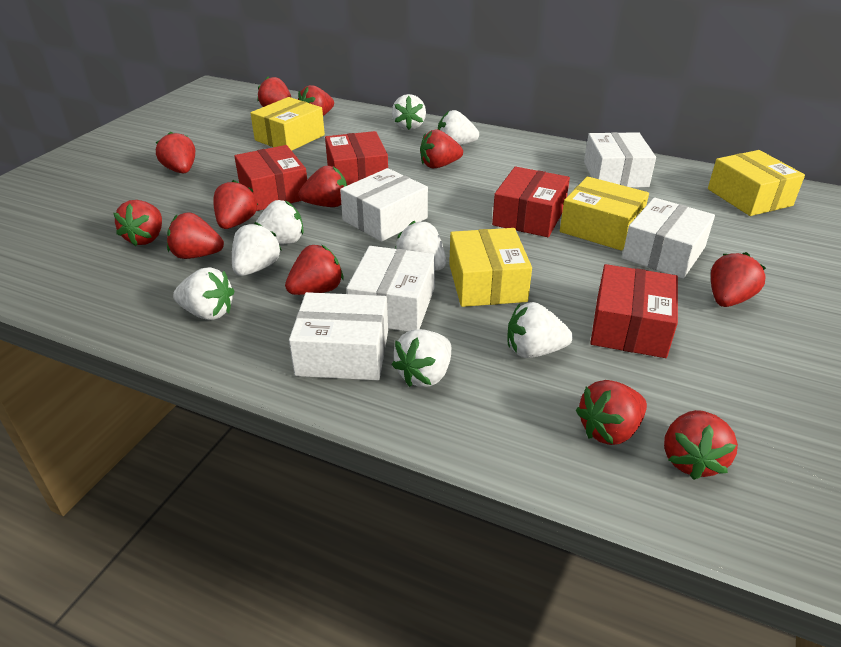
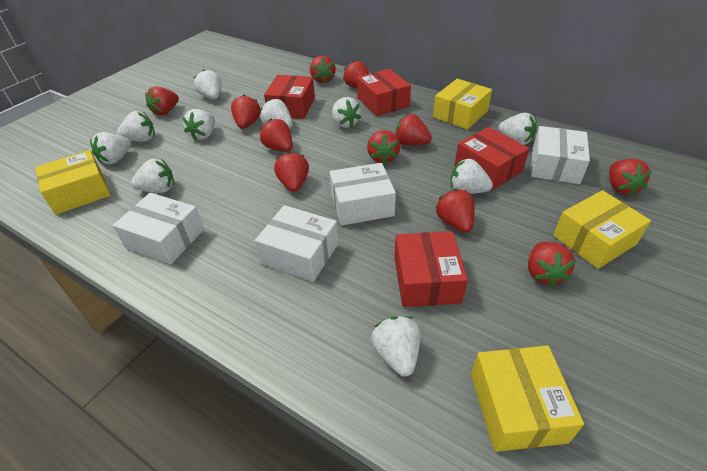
red strawberry: [113,200,162,246] [156,131,195,173] [167,212,224,259] [213,180,258,229] [257,77,292,107] [285,245,344,295] [298,85,334,116] [299,166,347,207] [420,129,463,168] [576,380,647,445] [664,410,738,480] [711,252,766,307] = 12 -> [145,86,179,116] [231,94,261,129] [260,119,293,152] [274,152,309,192] [310,56,336,83] [343,60,369,88] [367,130,400,164] [395,114,432,145] [436,189,475,233] [528,242,575,287] [609,159,652,196] = 11
white box: [289,292,388,380] [340,168,428,242] [346,246,435,331] [584,132,656,188] [622,198,715,279] = 5 -> [113,193,204,265] [255,205,338,282] [329,163,396,226] [531,126,590,184] = 4
white strawberry: [173,267,234,320] [232,222,281,276] [256,200,304,245] [392,94,426,130] [392,329,451,387] [395,221,446,270] [438,110,479,145] [507,302,573,358] = 8 -> [90,132,131,165] [117,111,155,142] [131,159,174,193] [182,109,215,140] [194,69,221,99] [260,99,293,129] [332,97,361,128] [371,316,420,377] [450,159,493,194] [498,113,537,145] = 10

